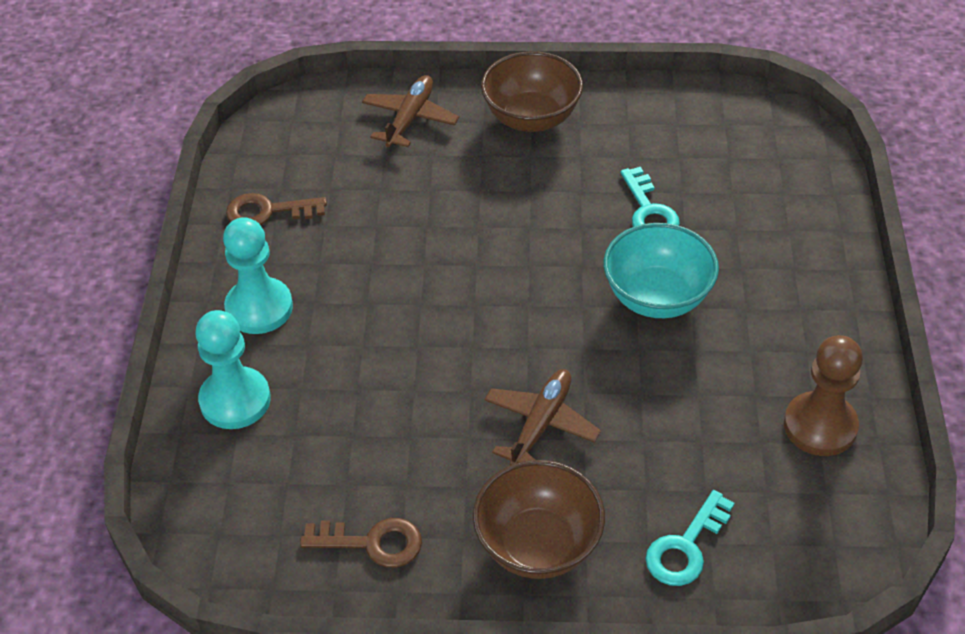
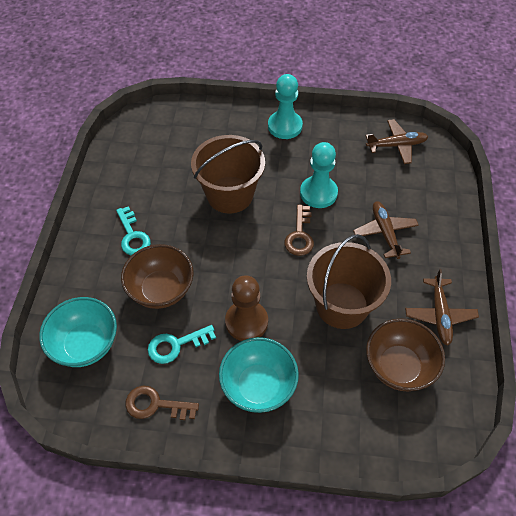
brown bucket: none = 0 -> [191,135,265,213] [307,234,391,329] = 2
brown plane: [362,75,459,147] [484,369,601,465] = 2 -> [353,201,419,259] [365,119,428,164] [405,269,479,346] = 3
turquoise bowl: [604,223,719,318] = 1 -> [39,297,117,367] [219,337,299,413] = 2

